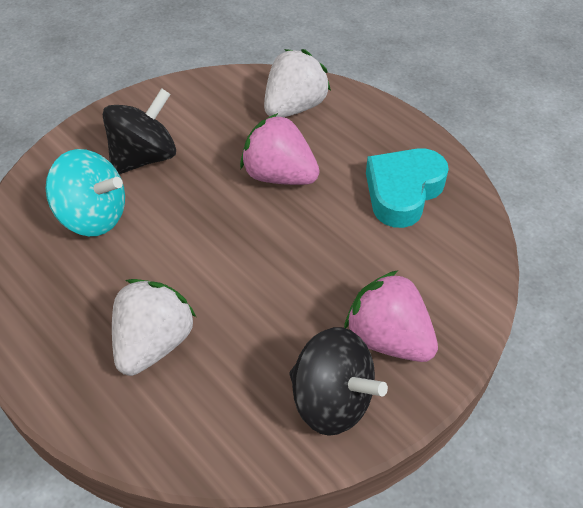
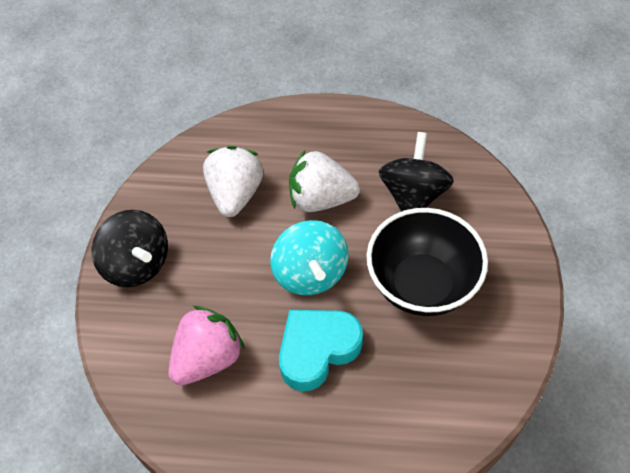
black bowl: none = 0 -> [366,208,488,316] = 1
pink strawberry: [240,113,320,185] [344,270,438,362] = 2 -> [168,306,245,385] = 1

